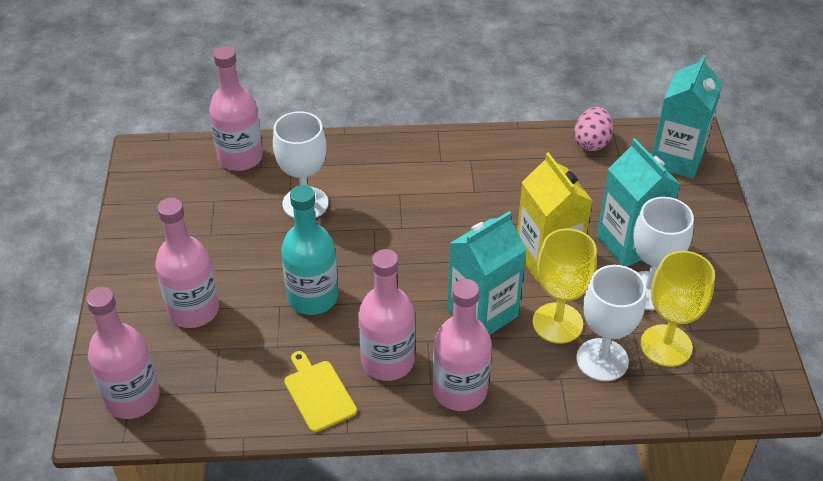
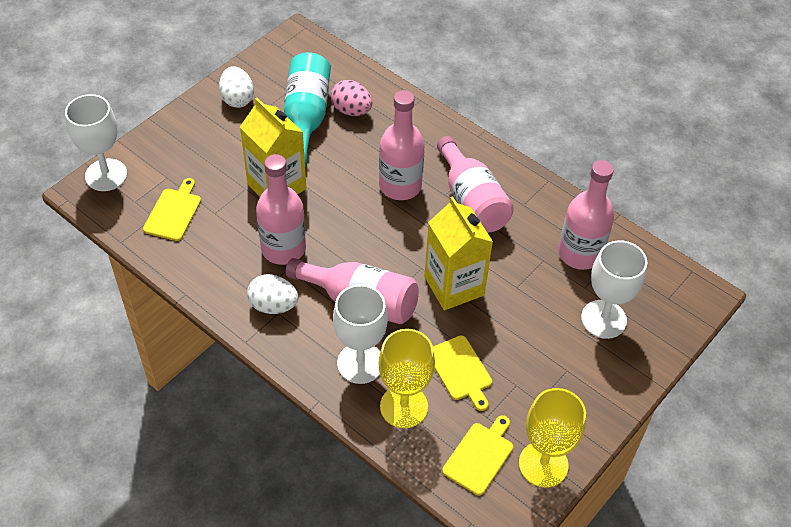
turquoise carton: [447,211,526,335] [597,138,681,267] [652,55,722,179] = 3 -> none = 0
white egg: none = 0 -> [219,66,254,108] [247,274,299,314] = 2
yellow carton: [517,152,592,283] = 1 -> [240,98,306,196] [424,196,493,310] = 2
yellow cutting board: [284,351,357,432] = 1 -> [143,178,201,241] [433,335,492,411] [442,415,513,495] = 3

